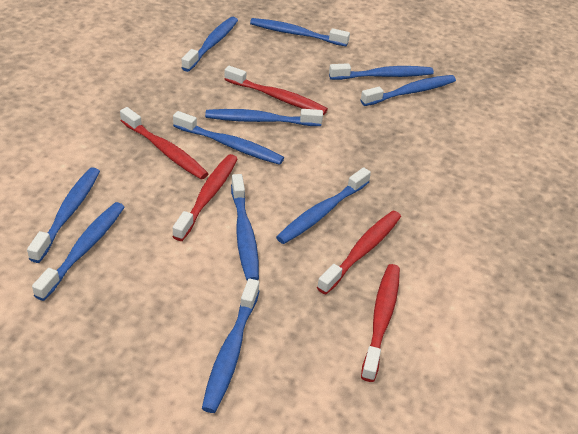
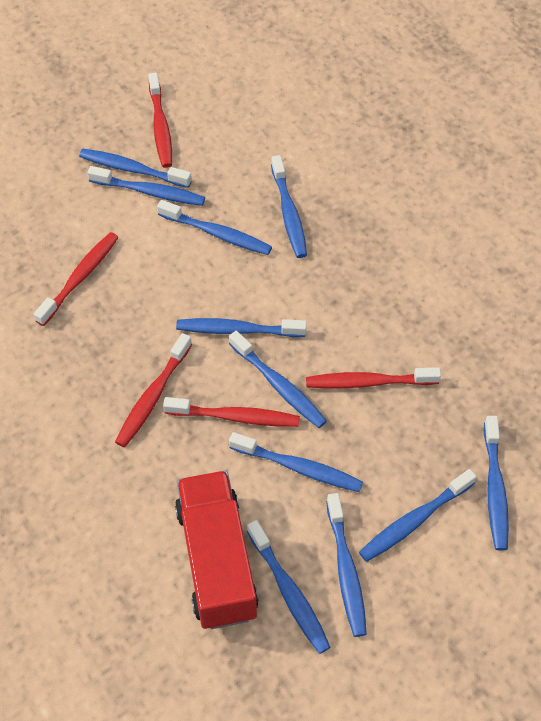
red truck: none = 0 -> [175,470,259,629] = 1

